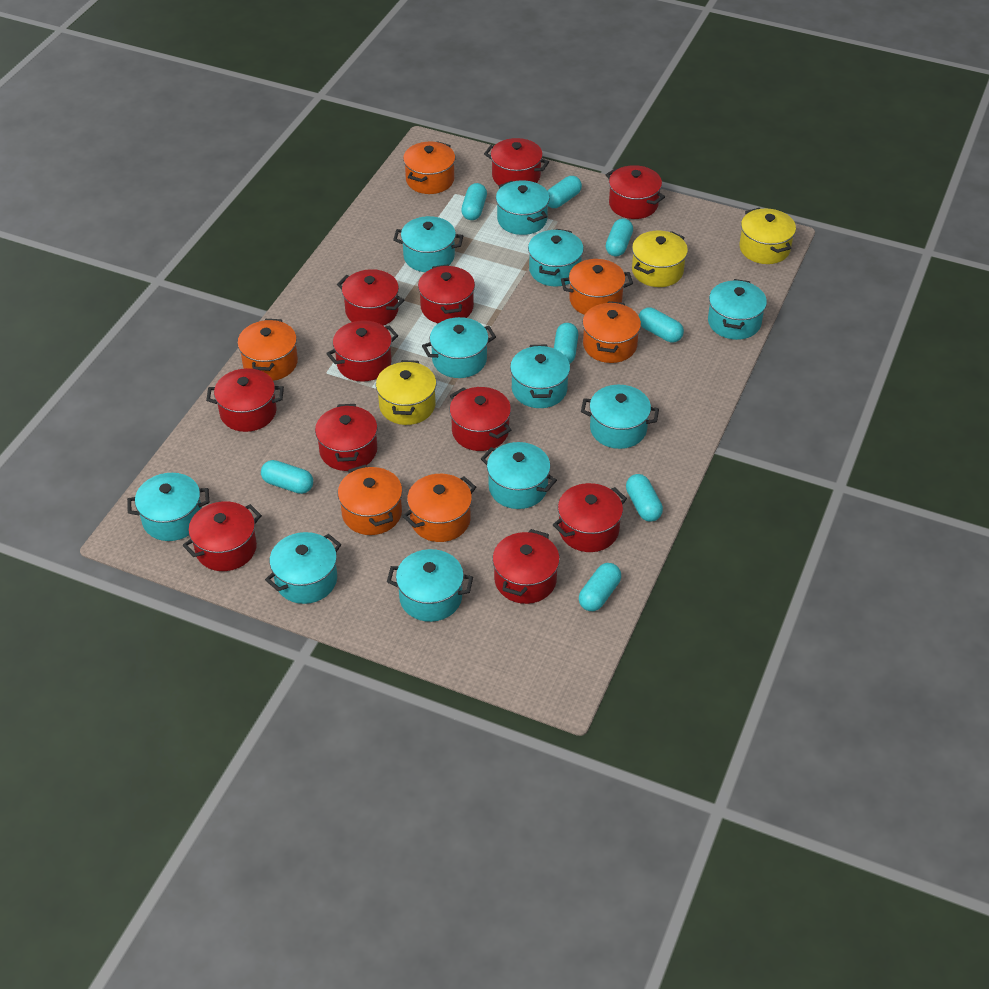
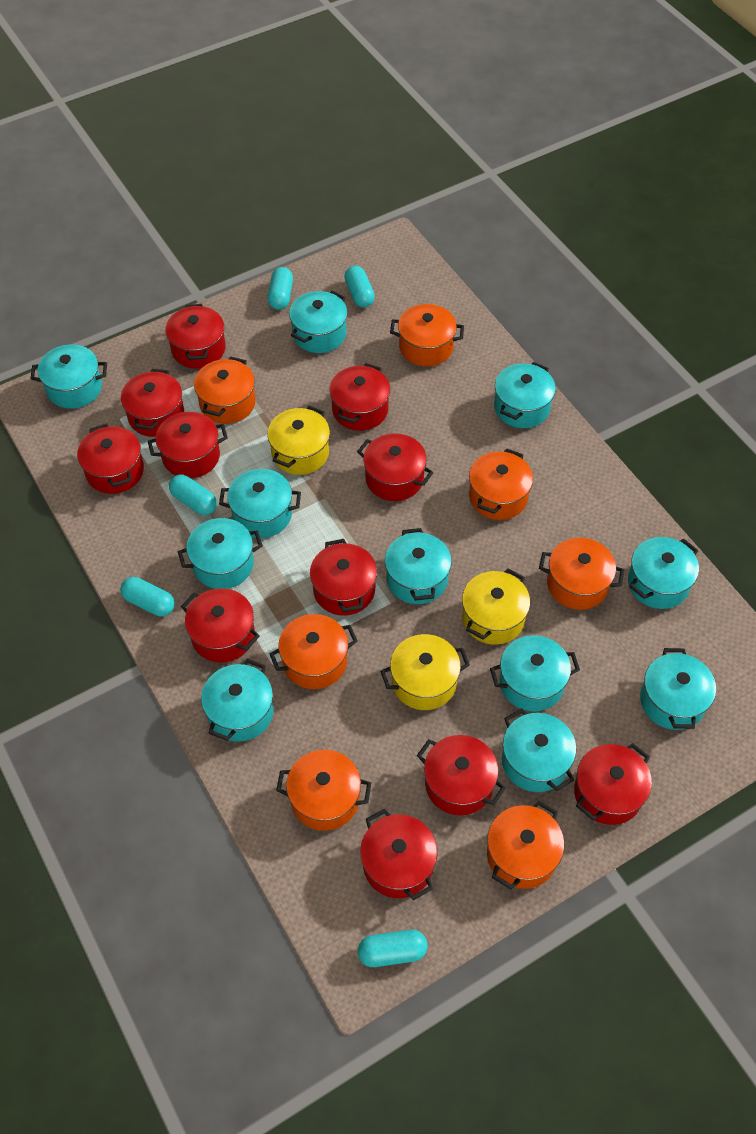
orange pot: [237,319,298,381] [338,464,402,535] [402,474,476,542] [403,141,455,194] [561,259,633,315] [582,301,641,363] = 6 -> [194,356,256,424] [269,614,358,689] [276,750,371,831] [390,304,464,366] [469,448,533,520] [487,800,564,890] [539,538,625,610] = 7
turquoise capsule: [261,460,313,494] [461,183,487,220] [547,176,582,208] [554,323,578,364] [579,563,621,611] [606,218,633,257] [626,474,663,522] [639,307,684,343] = 8 -> [120,577,175,617] [169,474,217,515] [268,267,293,310] [344,266,375,307] [358,930,428,967] = 5

